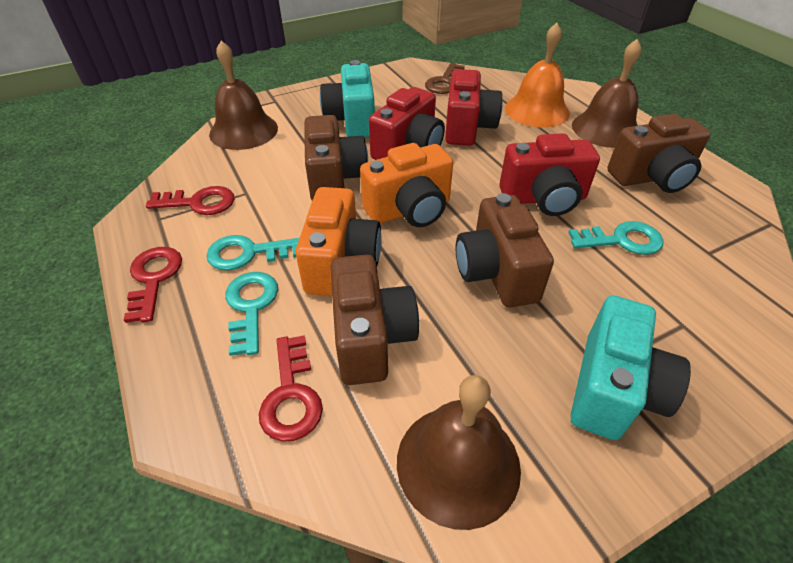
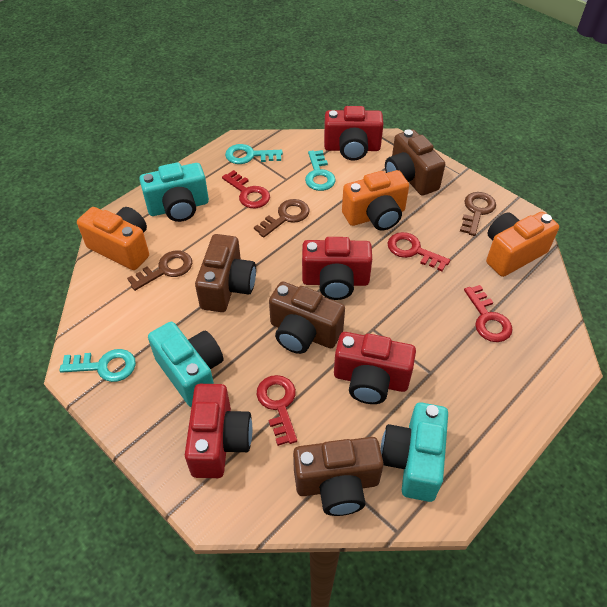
brown bell: [209,40,278,150] [397,375,521,530] [572,39,641,148] = 3 -> none = 0
brown key: [425,63,465,94] = 1 -> [127,251,192,291] [254,199,309,238] [460,192,496,236] = 3
orange bell: [505,23,570,127] = 1 -> none = 0
orange camera: [296,187,382,296] [360,143,453,227] = 2 -> [77,207,149,270] [342,170,409,230] [486,212,559,277] = 3
red camera: [369,87,445,160] [445,69,503,146] [500,133,600,216] = 3 -> [185,384,252,478] [302,237,372,300] [324,106,384,161] [334,332,416,404] = 4
red key: [124,247,182,323] [146,186,235,215] [259,335,323,442] = 3 -> [222,170,270,208] [256,375,297,446] [388,232,450,271] [464,285,513,342] = 4
turquoise camera: [320,60,375,137] [570,295,691,440] = 2 -> [139,162,209,222] [148,322,223,407] [380,402,448,502] = 3

